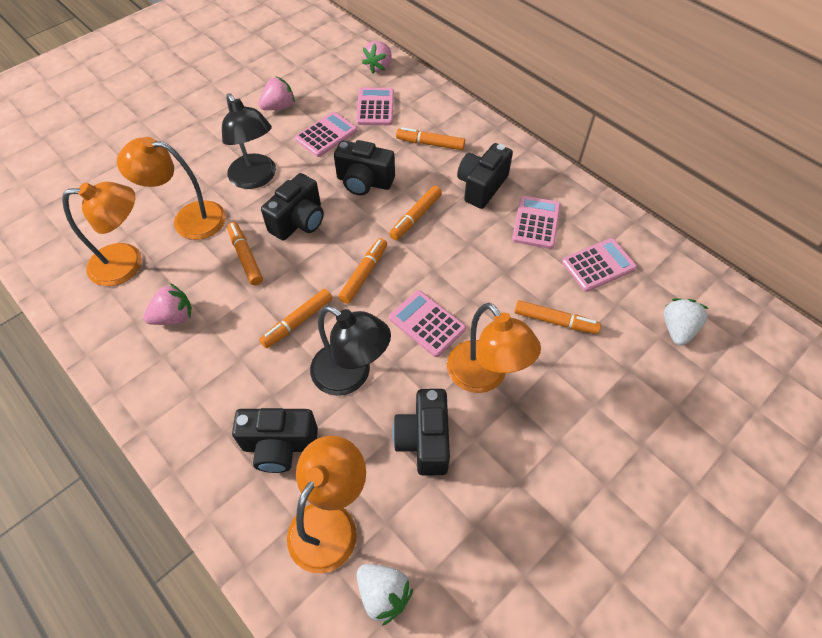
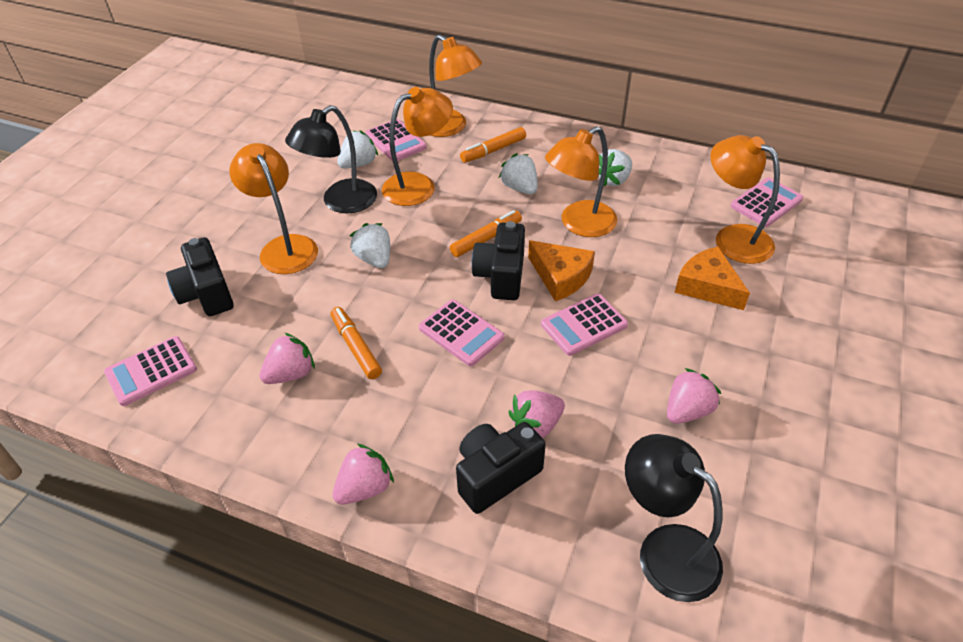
black camera: [232,408,318,473] [261,173,324,241] [334,140,395,195] [393,389,450,476] [457,143,513,209] = 5 -> [166,237,234,316] [456,422,545,514] [471,221,525,300] = 3
orange cheese: none = 0 -> [528,240,595,301] [675,246,750,310] = 2
orange lamp: [62,182,142,286] [117,137,226,240] [287,436,366,574] [447,303,541,393] = 4 -> [229,143,318,274] [382,87,453,206] [429,35,482,137] [545,126,618,237] [710,135,780,264] = 5
orange marker: [227,222,263,285] [259,289,333,348] [338,238,387,304] [389,186,442,240] [396,127,465,150] [515,300,601,334] = 6 -> [331,307,382,379] [450,210,522,257] [460,127,526,163] = 3
pink strawberry: [143,283,192,325] [258,76,295,110] [362,41,391,74] = 3 -> [259,333,315,384] [333,444,394,505] [509,390,565,438] [667,368,721,424] = 4
white strawberry: [357,564,413,626] [664,298,709,346] = 2 -> [337,130,378,169] [350,223,390,268] [499,153,538,194] [599,149,632,186] = 4

